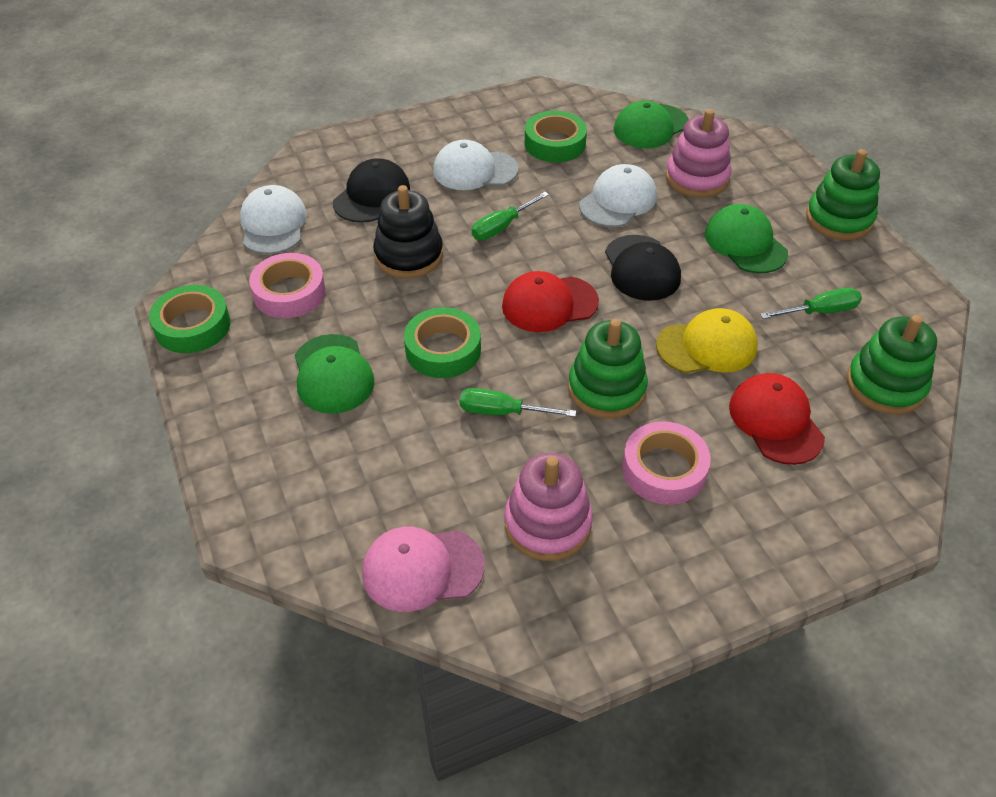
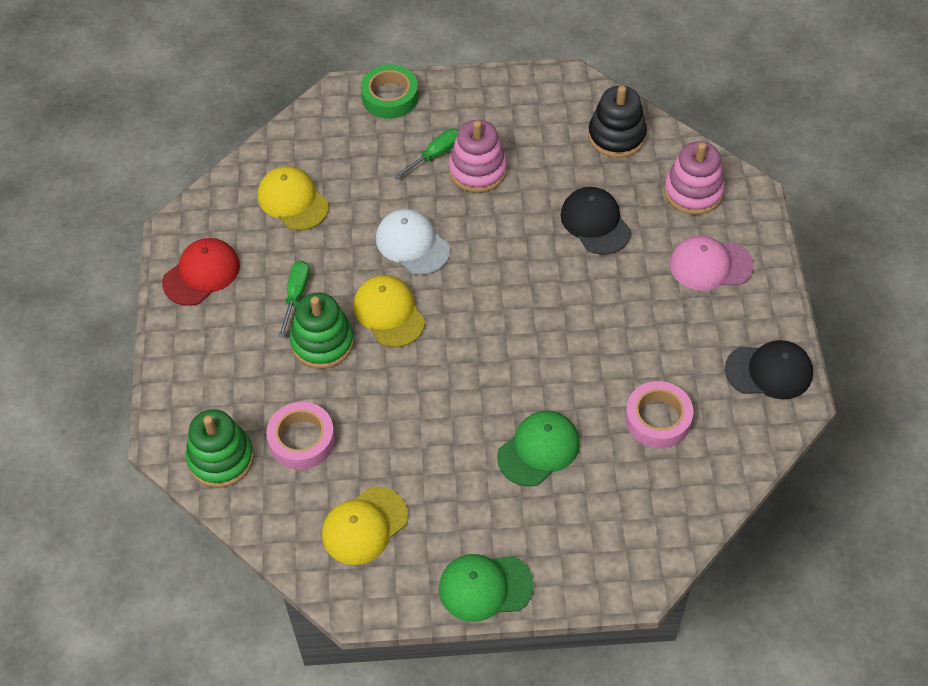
green cap: [295,334,375,414] [613,101,689,148] [705,204,788,274] = 3 -> [439,554,534,622] [497,410,580,487] = 2
green screwdriver: [460,388,576,417] [472,192,549,240] [760,288,862,319] = 3 -> [278,261,310,338] [393,128,459,179] = 2
green stacking toy: [568,319,648,419] [806,149,880,240] [847,315,937,415] = 3 -> [186,409,254,488] [290,293,354,369] = 2
green tape: [149,285,230,353] [404,307,481,378] [525,111,587,162] = 3 -> [361,64,419,119] = 1
red cap: [502,271,599,332] [729,373,825,465] = 2 -> [162,238,240,306] = 1
white cap: [240,185,307,254] [433,140,519,190] [579,164,657,227] = 3 -> [376,209,450,275] = 1
yellow cap: [656,308,758,373] = 1 -> [258,166,329,231] [322,486,408,565] [353,275,425,348] = 3

